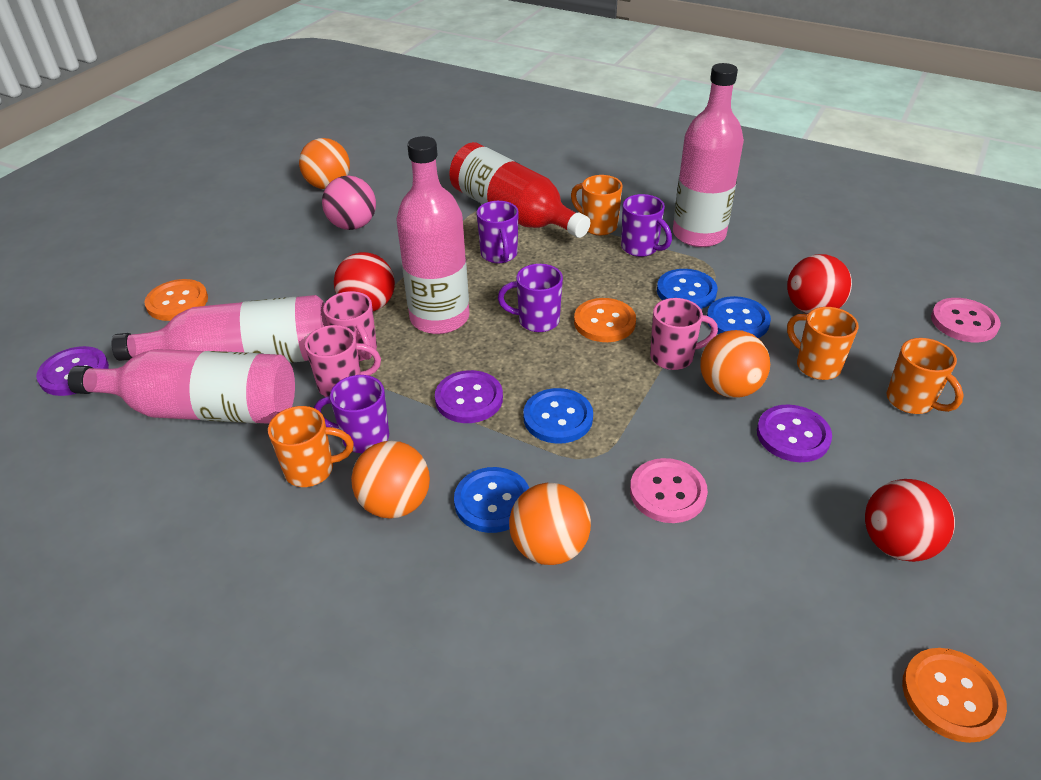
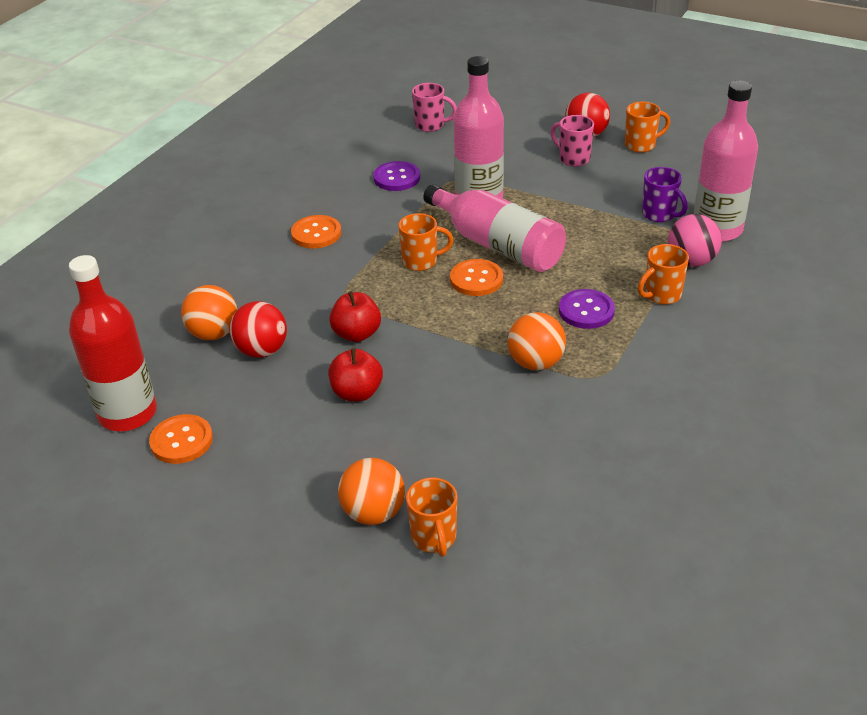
blue button: [454,467,529,533] [523,388,593,444] [657,269,717,309] [707,296,771,338] = 4 -> none = 0
orange ball: [299,138,350,189] [351,441,430,519] [509,483,591,565] [700,330,770,398] = 4 -> [181,285,237,340] [338,458,405,525] [508,312,566,370] = 3
pink bottle: [68,349,295,424] [111,295,327,363] [397,136,469,334] [673,63,744,247] = 4 -> [423,184,566,272] [453,56,504,198] [694,81,758,242] = 3
pink button: [630,458,708,523] [931,298,1001,342] = 2 -> none = 0
pink mug: [305,325,381,397] [323,291,377,362] [650,298,718,370] = 3 -> [412,83,457,132] [551,115,594,167] = 2
purple button: [36,346,109,396] [435,370,503,423] [757,405,832,462] = 3 -> [373,161,420,191] [559,289,615,329] = 2
purple mug: [314,375,389,453] [476,201,519,263] [498,264,563,332] [621,194,672,257] = 4 -> [642,167,688,222] = 1
red apple: none = 0 -> [328,348,383,402] [329,291,381,342] = 2
red ball: [334,252,395,311] [787,254,852,314] [865,479,955,562] = 3 -> [230,301,287,358] [565,93,610,137] = 2

